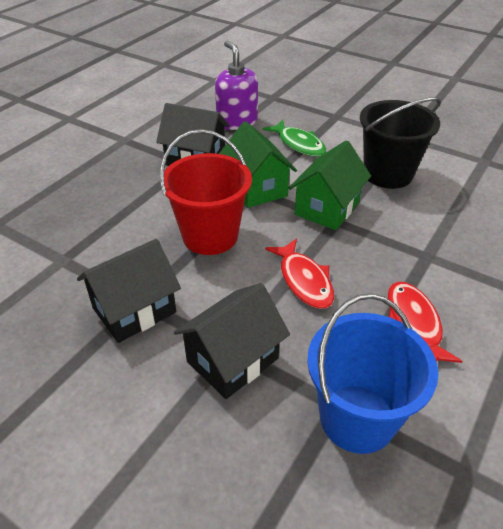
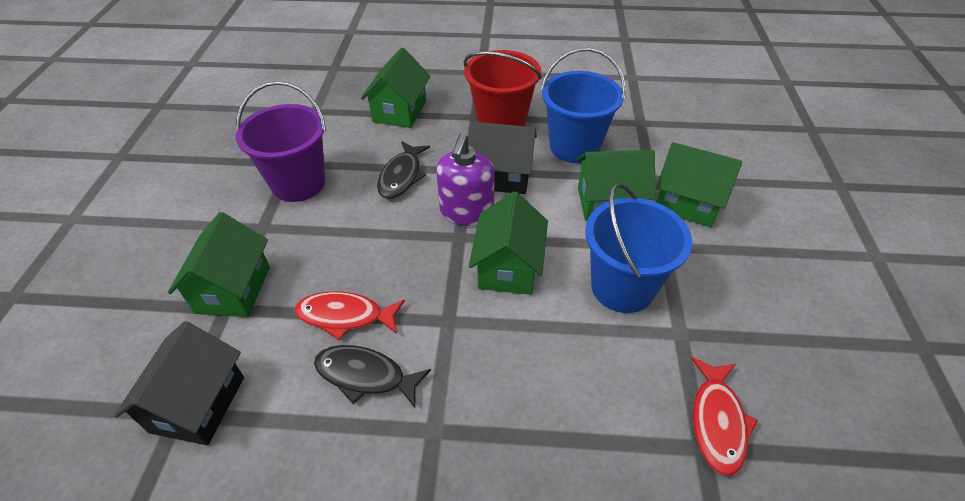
black bucket: [360,97,441,189] = 1 -> none = 0
black fish: none = 0 -> [314,345,431,408] [377,141,430,199] = 2
black house: [77,239,181,343] [156,103,230,166] [174,283,290,399] = 3 -> [114,321,244,445] [468,122,537,194] = 2
blue bucket: [307,294,438,454] = 1 -> [541,48,626,163] [585,183,692,313] = 2
green fish: [263,120,326,157] = 1 -> none = 0
green house: [219,121,297,208] [289,140,371,230] = 2 -> [168,212,270,317] [361,48,430,128] [469,191,548,295] [577,150,655,221] [656,142,742,227] = 5
purple bucket: none = 0 -> [236,81,326,202] = 1

